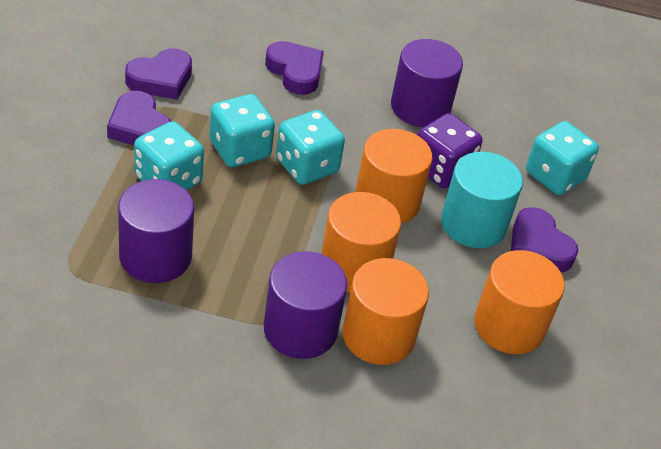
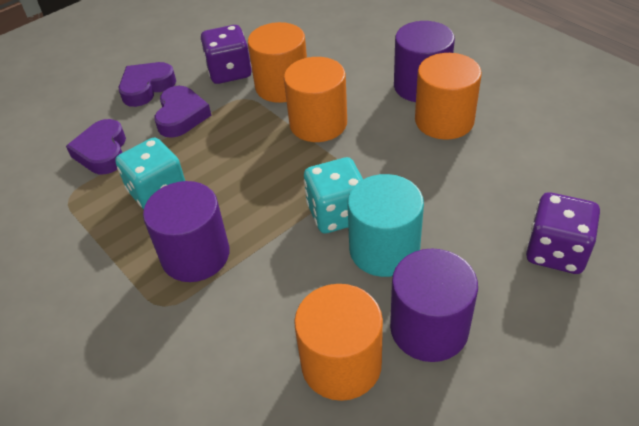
purple dice: [417,113,483,188] = 1 -> [201,25,252,84] [526,192,600,274] = 2
purple heart: [107,91,171,146] [125,48,192,100] [265,41,324,95] [511,207,578,272] = 4 -> [66,119,126,174] [119,62,176,107] [154,86,211,138] = 3
turquoise dice: [134,121,204,190] [209,94,275,167] [276,110,345,185] [526,121,599,195] = 4 -> [115,137,185,210] [304,157,363,233] = 2

